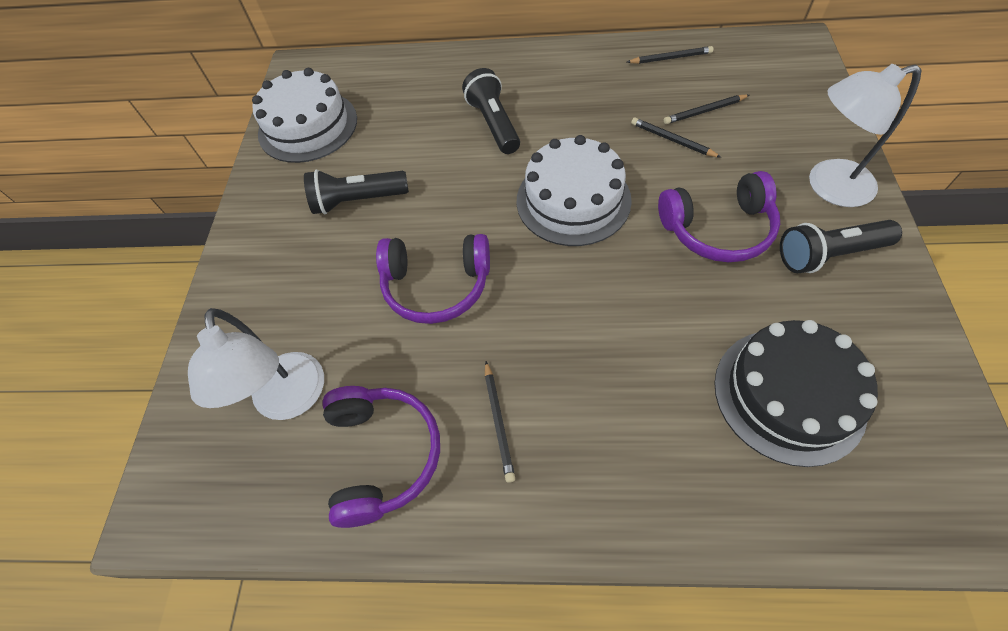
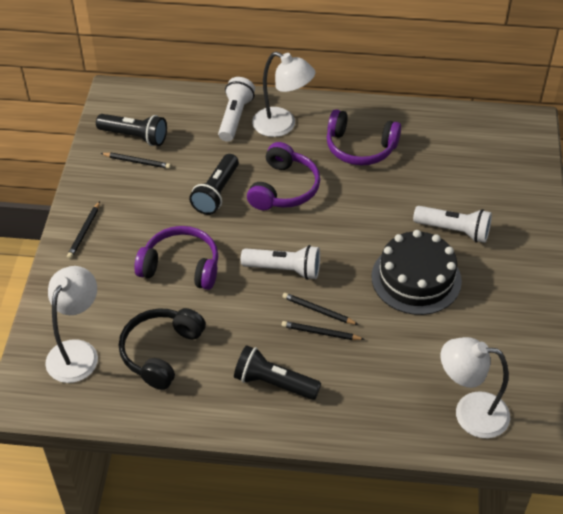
black headphones: none = 0 -> [119,308,206,390] = 1
white cake: [252,68,357,163] [517,135,632,246] = 2 -> none = 0
white flashlight: none = 0 -> [218,77,255,142] [241,245,320,280] [413,206,492,243] = 3
white lamp: [188,308,324,420] [809,64,921,207] = 2 -> [45,266,98,383] [252,52,315,137] [441,337,510,438] = 3

